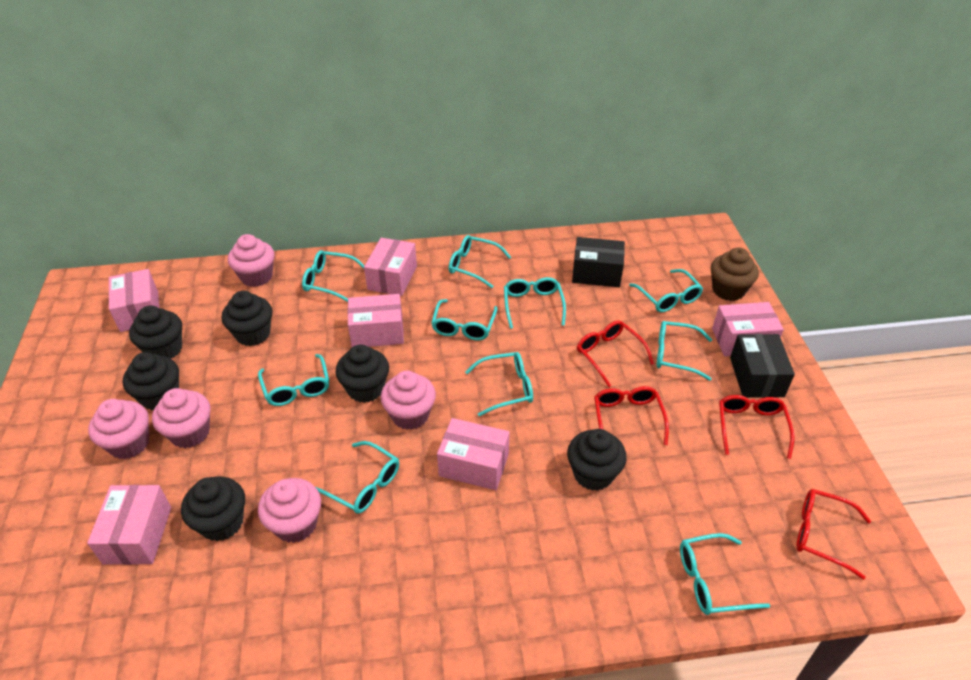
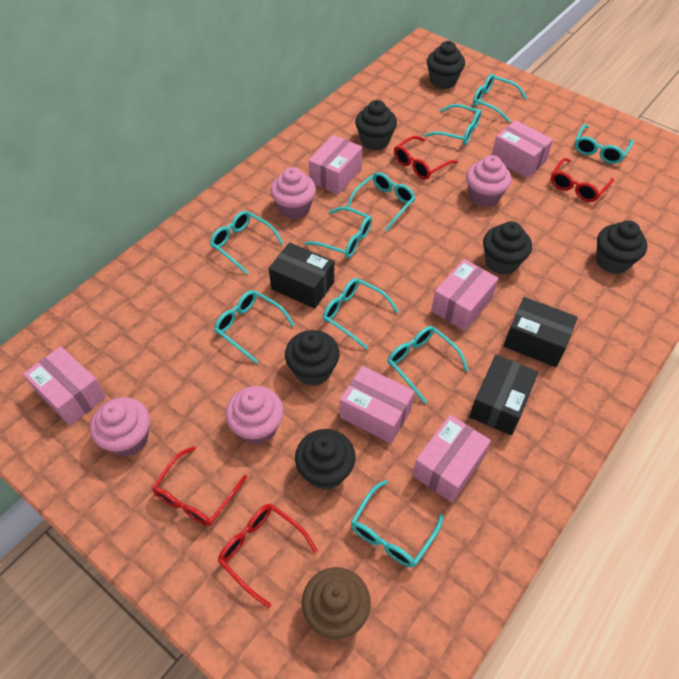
black box: [572,237,625,287] [730,334,795,398] = 2 -> [269,242,334,308] [469,355,538,435] [504,297,578,367] = 3
pink cupcake: [88,399,150,459] [152,388,210,448] [228,234,275,287] [258,478,321,543] [381,371,436,430] = 5 -> [90,397,150,456] [225,386,284,445] [270,167,316,219] [466,155,511,207] = 4

